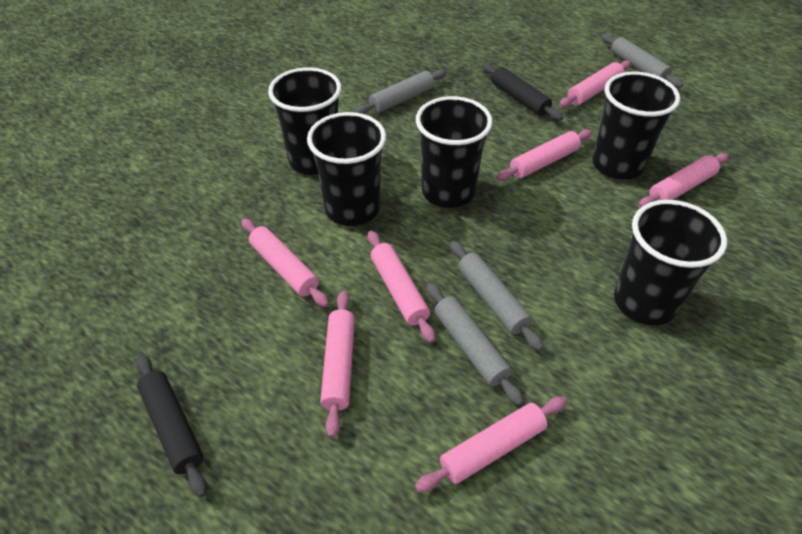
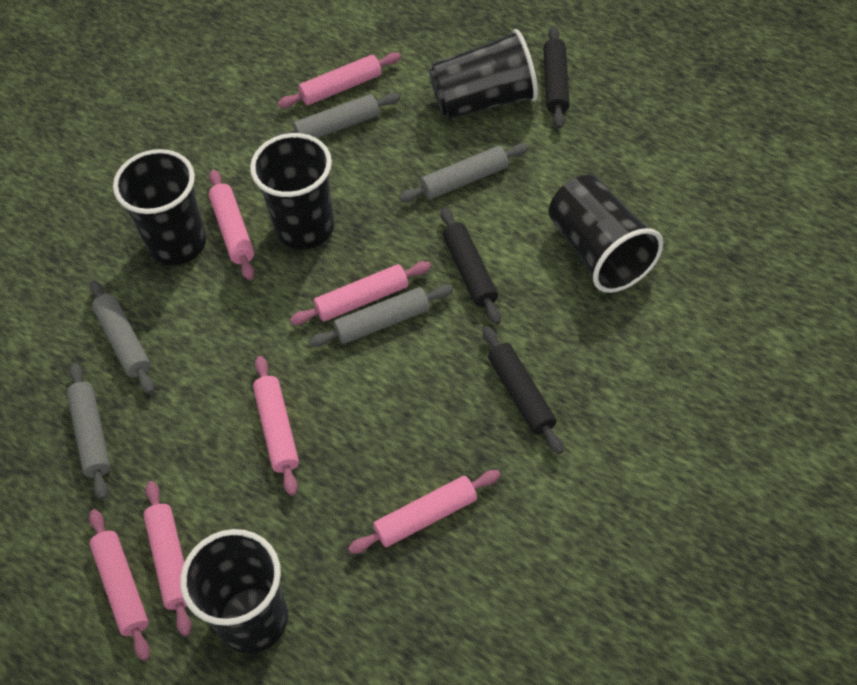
black rolling pin: [136,354,207,498] [482,63,563,121] = 2 -> [441,208,501,325] [483,326,563,454] [543,26,570,129] = 3
grey rolling pin: [354,69,446,114] [426,283,524,406] [450,241,543,351] [601,34,683,88] = 4 -> [67,363,111,500] [90,280,154,394] [274,93,401,138] [309,285,453,347] [399,143,529,202] = 5

